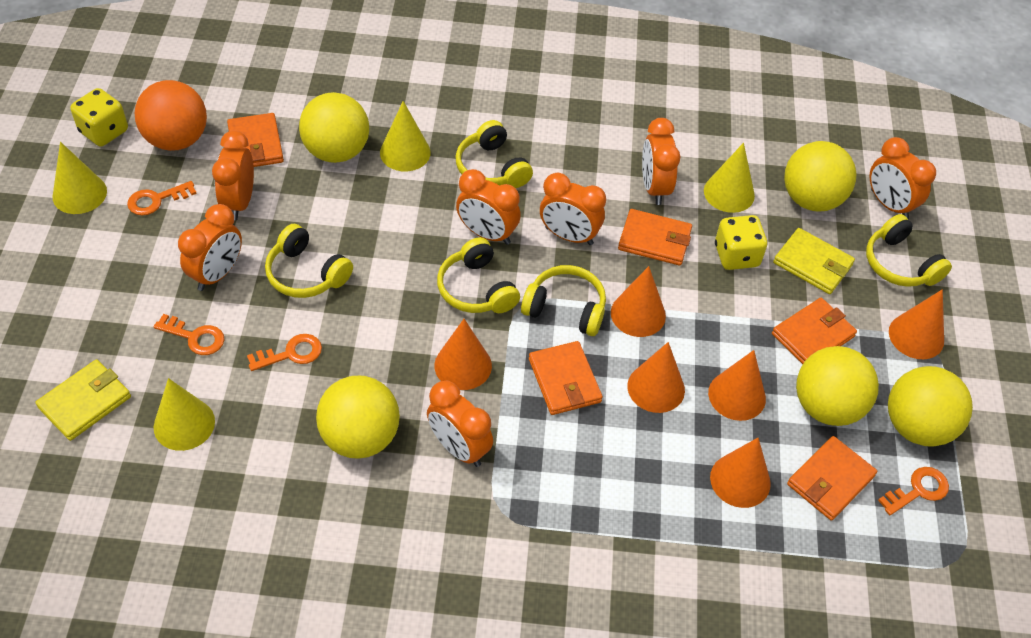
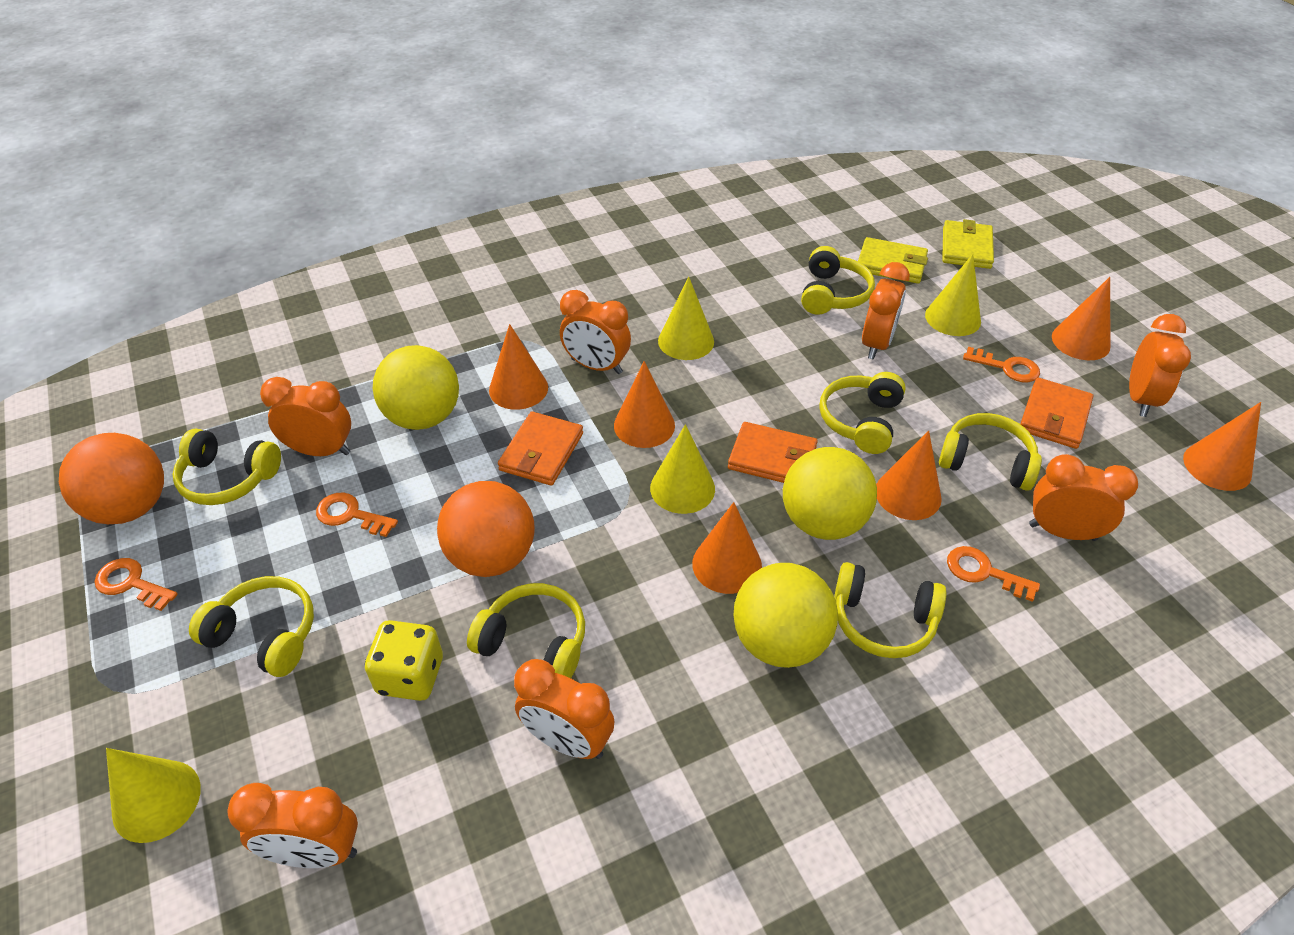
orange ball: [134,80,207,151] = 1 -> [59,433,164,524] [437,481,535,577] = 2
orange wallet: [227,113,284,167] [529,341,603,415] [618,209,692,266] [772,298,857,364] [787,436,877,521] = 5 -> [498,411,583,486] [728,422,818,483] [1020,378,1093,449] = 3
yellow ball: [299,92,369,163] [316,376,400,459] [784,141,857,211] [796,346,879,426] [888,366,973,447] = 5 -> [373,345,459,430] [733,563,838,668] [783,447,877,540] = 3
yellow dice: [70,88,128,146] [715,215,768,270] = 2 -> [365,620,443,701] = 1
yellow headphones: [265,224,353,298] [437,237,520,313] [456,120,533,188] [521,265,606,336] [866,214,952,287] = 5 -> [172,428,281,505] [189,576,314,677] [467,583,585,678] [801,246,875,315] [819,372,906,454] [834,562,946,658] [939,413,1042,491] = 7

